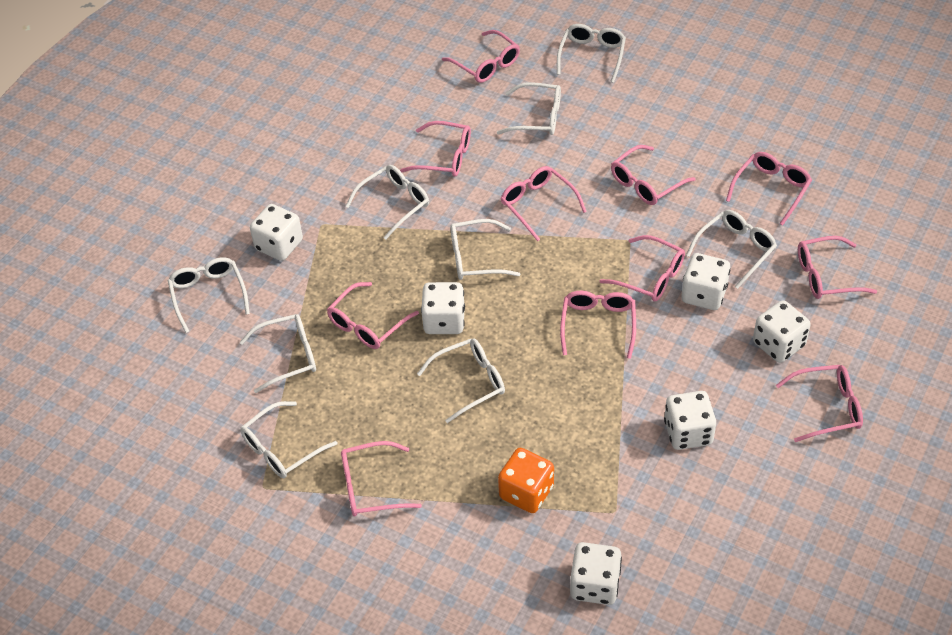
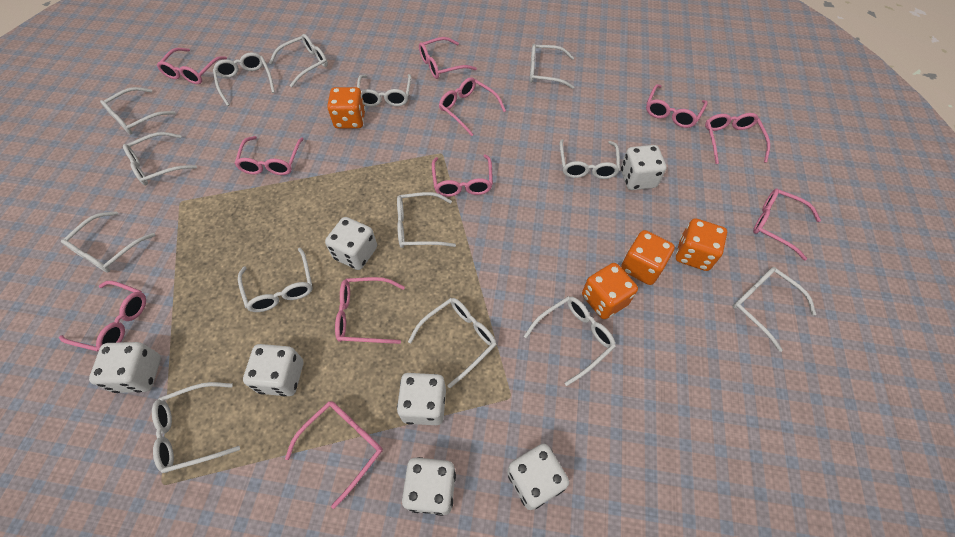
orange dice: [498,448,554,513] = 1 -> [327,87,365,129] [582,263,638,319] [621,230,675,285] [676,218,727,271] = 4
white dice: [250,204,303,261] [421,282,465,334] [570,542,622,605] [664,391,716,450] [682,253,730,310] [753,300,811,363] = 6 -> [89,342,161,393] [243,344,303,396] [325,217,377,270] [397,373,446,425] [402,457,456,516] [507,444,569,510] [621,145,666,190] = 7
white glasses: [168,257,250,333] [240,314,316,393] [240,401,337,478] [345,165,429,240] [417,338,505,423] [450,219,520,280] [497,82,561,135] [557,24,626,83] [686,210,777,289] = 9 -> [61,211,155,273] [100,87,176,134] [123,132,197,186] [152,382,240,473] [213,52,275,106] [238,248,313,312] [269,34,328,87] [357,74,411,107] [397,192,456,248] [408,298,496,388] [524,296,616,386] [530,44,574,89] [560,139,620,179] [733,267,816,352] = 14

